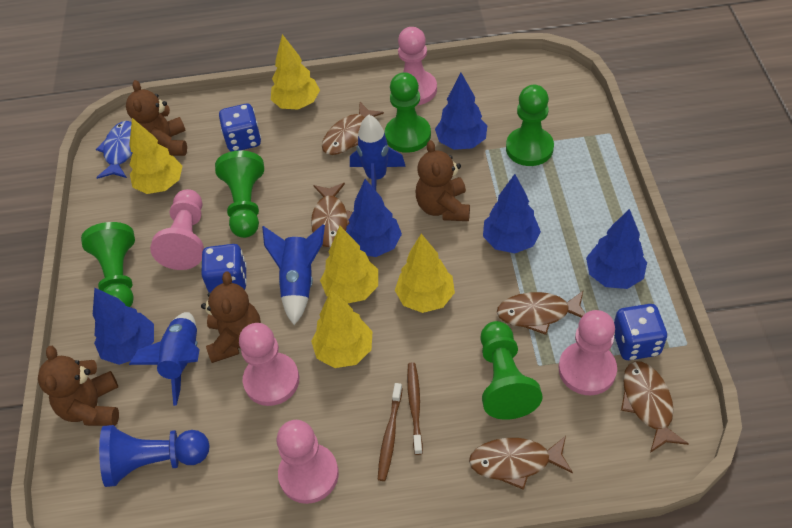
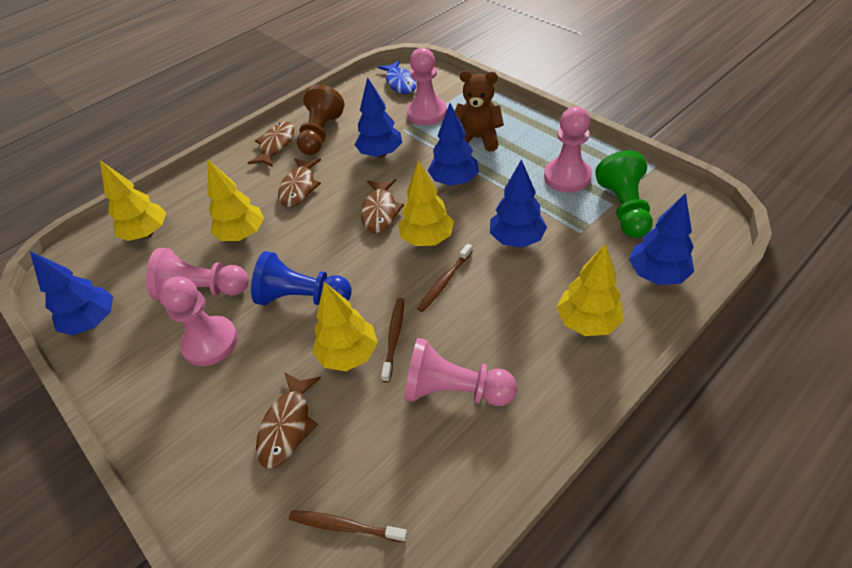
blue dice: [201,244,247,292] [219,104,261,152] [614,304,668,360] = 3 -> none = 0
blue rocket: [129,312,200,406] [262,224,325,325] [350,115,406,190] = 3 -> none = 0
brown fish: [311,183,353,247] [322,102,384,155] [469,436,573,490] [497,291,585,335] [621,361,689,453] = 5 -> [248,121,294,167] [256,372,321,469] [278,158,321,207] [361,179,404,233] = 4
brown pawn: none = 0 -> [297,84,344,155] = 1
brown teddy bear: [38,346,119,426] [126,80,187,156] [201,272,261,363] [416,140,470,221] = 4 -> [455,71,504,152] = 1
brown toothbrush: [378,383,403,481] [407,362,423,455] = 2 -> [289,510,408,543] [381,298,404,383] [417,244,473,312] = 3
green pawn: [81,222,135,307] [215,151,264,238] [385,72,431,153] [480,321,542,420] [506,85,554,166] = 5 -> [595,150,653,238] = 1

